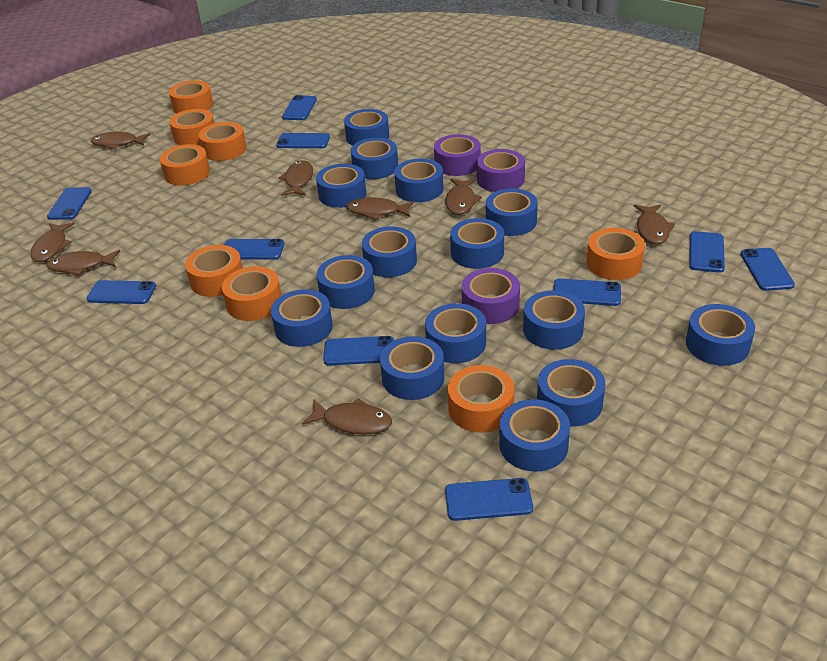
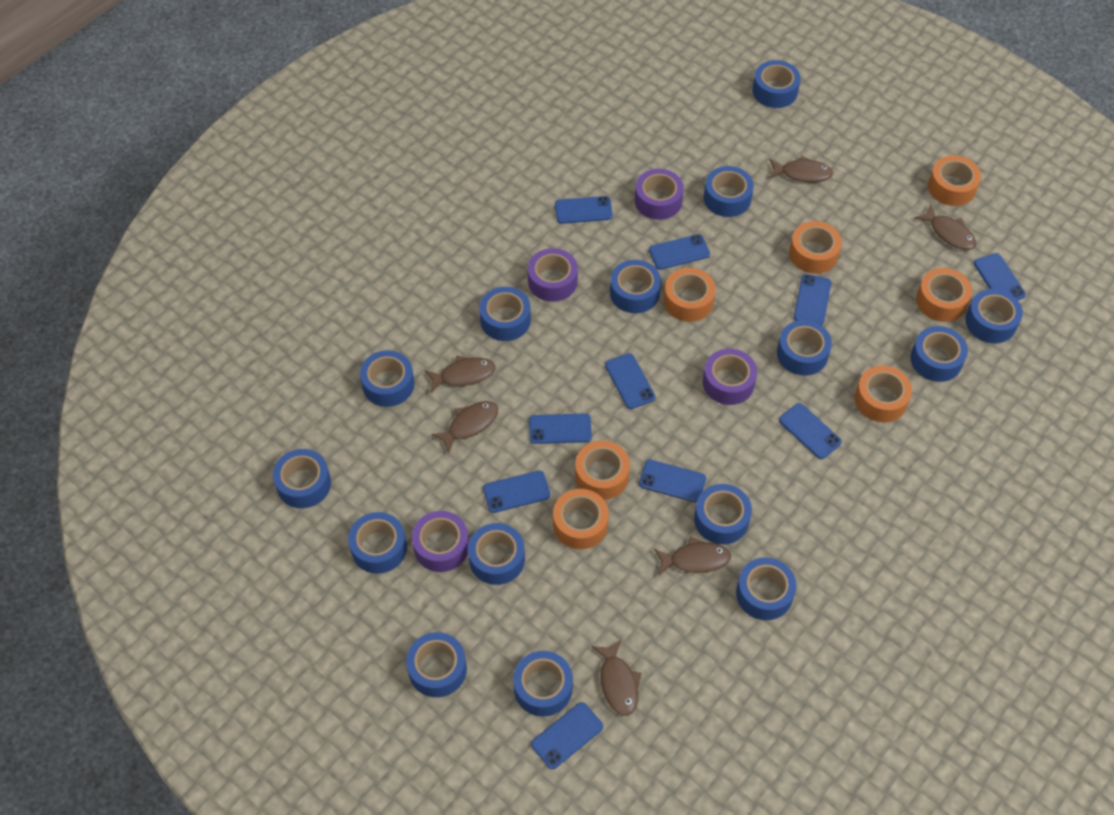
brown fish: [31,222,74,262] [47,250,120,276] [91,132,150,149] [279,160,313,196] [302,398,392,434] [347,197,414,220] [446,179,482,215] [634,204,675,245] = 8 -> [424,355,495,393] [431,401,498,454] [592,639,642,716] [654,537,731,576] [769,156,833,182] [914,205,976,250] = 6
orange tape: [160,144,210,186] [169,81,213,114] [169,109,214,145] [185,245,243,297] [199,122,247,161] [222,266,282,321] [448,365,514,433] [586,228,645,280] = 8 -> [553,489,609,549] [575,441,630,500] [664,268,716,322] [789,221,842,274] [855,365,912,422] [916,268,972,322] [928,155,981,206] = 7
purple tape: [434,134,481,176] [462,268,520,324] [477,149,525,192] = 3 -> [412,511,469,572] [528,248,578,302] [635,169,684,220] [703,349,757,405] = 4

